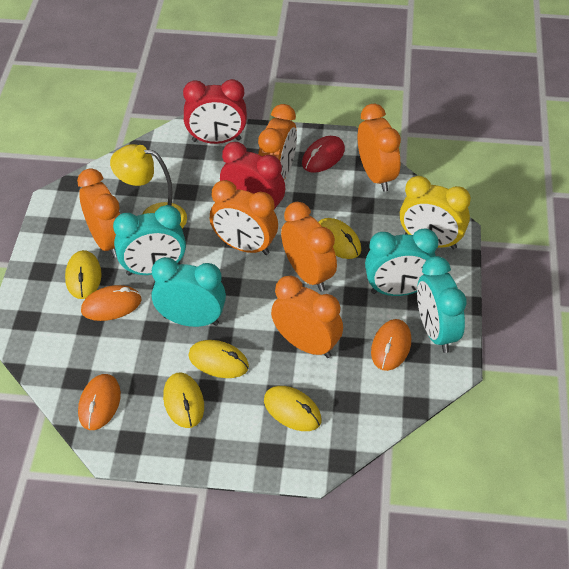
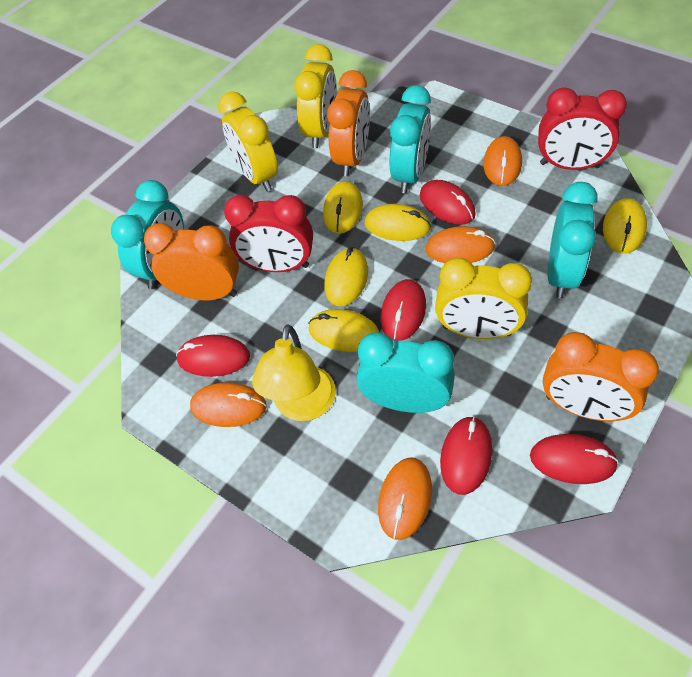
orange clock: [77,168,120,258] [210,180,278,255] [258,104,297,180] [271,276,343,358] [281,202,337,291] [358,104,401,192] = 6 -> [144,223,239,300] [327,70,370,176] [543,332,659,421] = 3
orange mouse: [78,374,121,430] [81,285,141,321] [371,319,411,371] = 3 -> [190,382,267,427] [378,458,432,540] [426,226,495,263] [483,136,522,186] = 4
red mouse: [302,136,345,173] = 1 -> [176,335,250,377] [381,279,426,341] [420,180,476,225] [440,416,492,495] [530,434,619,484] = 5
yellow clock: [400,176,471,250] = 1 -> [218,91,278,192] [294,44,337,148] [435,258,532,339] = 3

